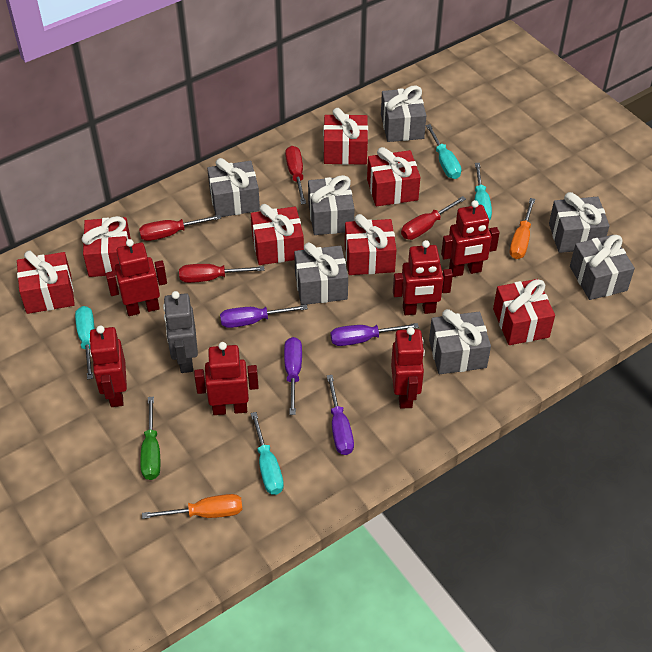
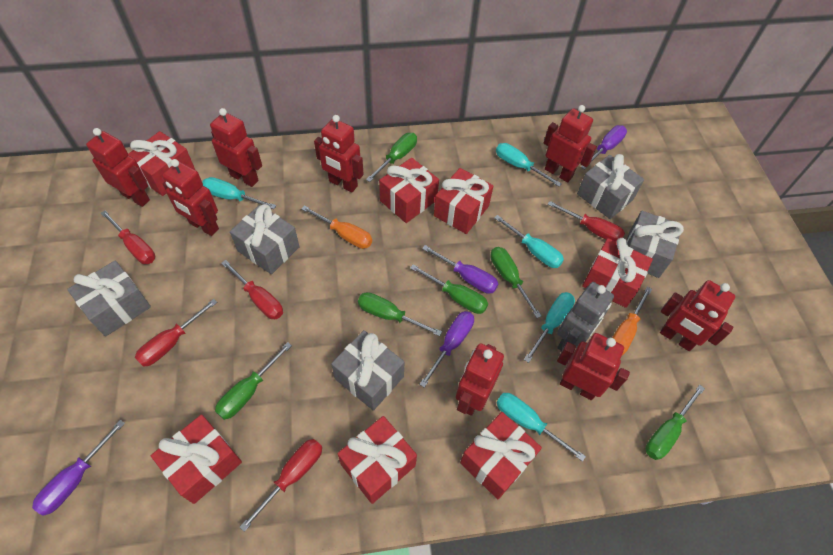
green screwdriver: [140,397,160,480] = 1 -> [215,342,292,420] [358,292,442,336] [366,133,417,182] [410,264,488,314] [490,247,541,318] [646,385,705,460] = 6
grey gift: [207,158,260,217] [294,242,348,305] [308,175,355,235] [381,85,426,142] [429,309,491,374] [549,192,609,253] [570,235,635,300] = 7 -> [67,261,151,337] [230,204,299,274] [331,330,404,411] [577,154,644,219] [626,211,684,278] = 5
red robot: [89,326,127,407] [106,239,167,316] [194,342,259,415] [391,327,425,409] [393,240,453,315] [441,200,500,277] = 6 -> [86,128,150,207] [162,159,219,236] [210,108,262,187] [314,115,364,193] [456,343,504,416] [544,105,597,183] [557,333,630,400] [660,280,735,351] = 8
red screwdriver: [139,215,221,241] [179,264,265,283] [285,146,306,204] [401,196,466,240] = 4 -> [101,210,155,264] [135,299,217,367] [221,260,283,319] [240,439,322,532] [547,201,625,242] = 5
turquoise screwdriver: [75,306,94,380] [250,412,284,495] [426,124,461,179] [474,163,492,221] = 4 -> [202,177,276,209] [494,215,564,268] [496,143,562,187] [496,393,586,462] [524,292,575,363] = 5

